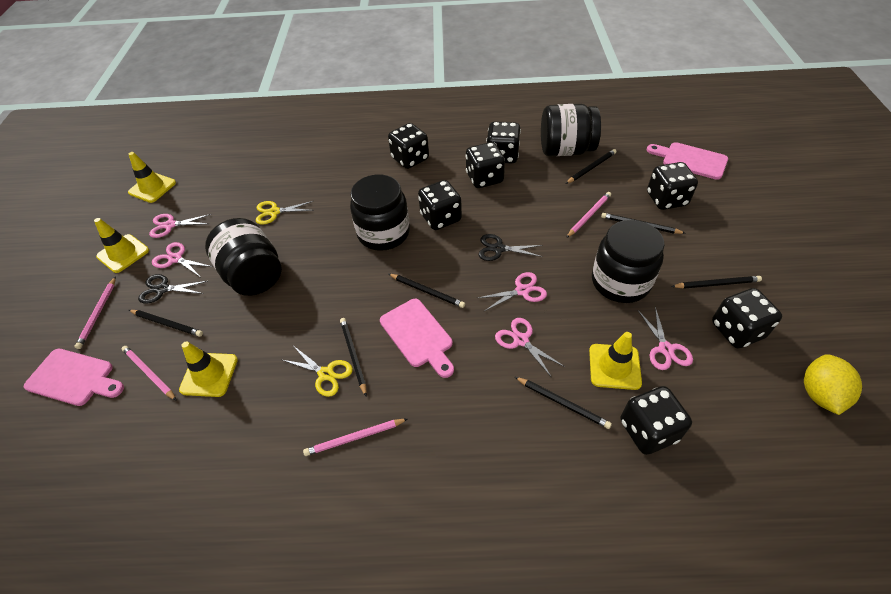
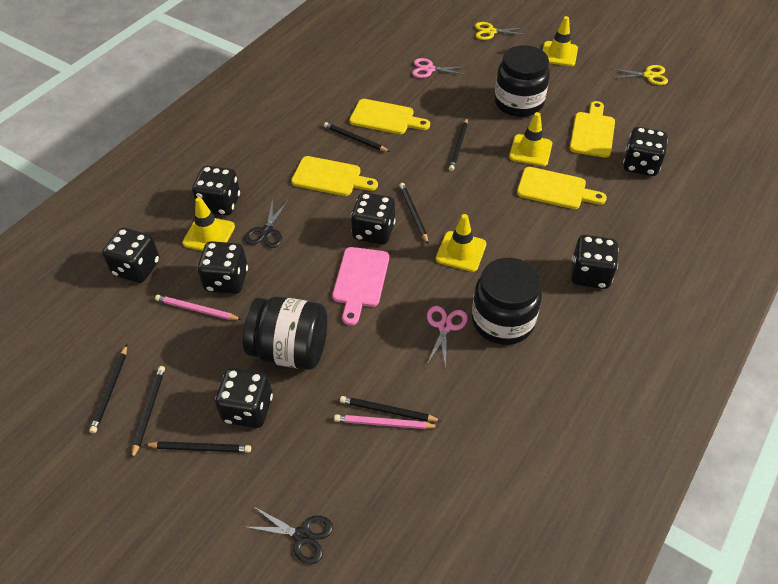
black jar: [205,218,282,296] [350,175,410,251] [541,104,601,156] [592,220,665,303] = 4 -> [243,297,327,370] [472,258,542,345] [495,45,550,117] = 3
pink cutting board: [24,349,124,406] [380,299,454,378] [647,142,728,180] = 3 -> [332,247,389,325] = 1
pink pencil: [74,276,116,349] [122,346,177,401] [303,419,408,456] [566,192,611,238] = 4 -> [155,295,242,320] [334,414,440,429] = 2
pink scissors: [149,214,211,238] [152,242,213,277] [478,272,547,311] [495,318,565,378] [638,307,693,370] = 5 -> [412,58,467,78] [426,306,468,370] = 2
yellow cutting board: none = 0 -> [291,156,378,196] [350,99,430,134] [517,167,607,209] [570,101,615,158] = 4
yellow lemon: [804,354,862,415] = 1 -> none = 0

